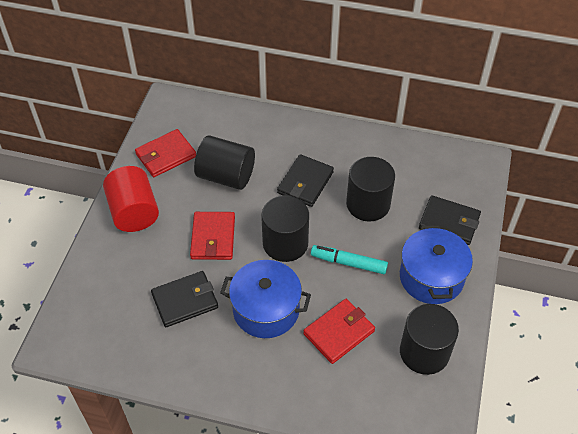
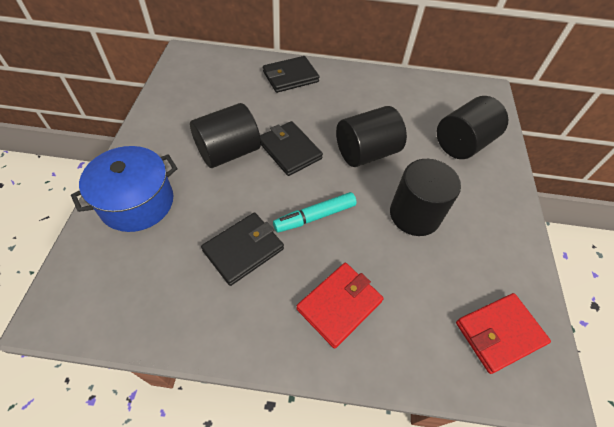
blue pot: [220,260,311,338] [400,225,473,304] = 2 -> [71,146,177,232] = 1
red cylinder: [103,166,159,232] = 1 -> none = 0
red wallet: [135,129,196,177] [190,212,235,260] [303,299,375,364] = 3 -> [296,263,384,349] [456,293,551,374] = 2

